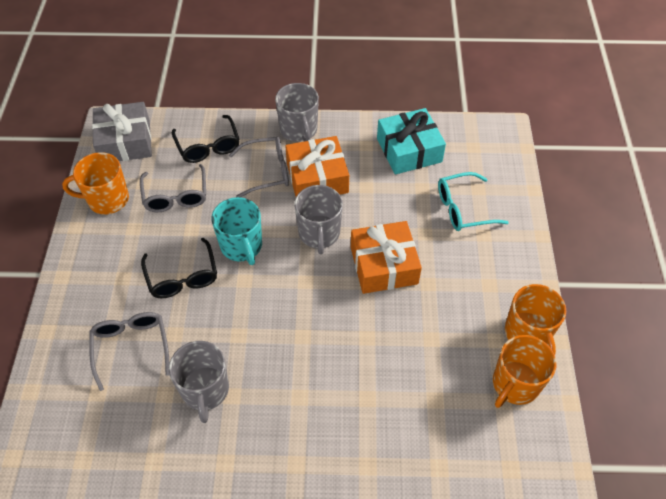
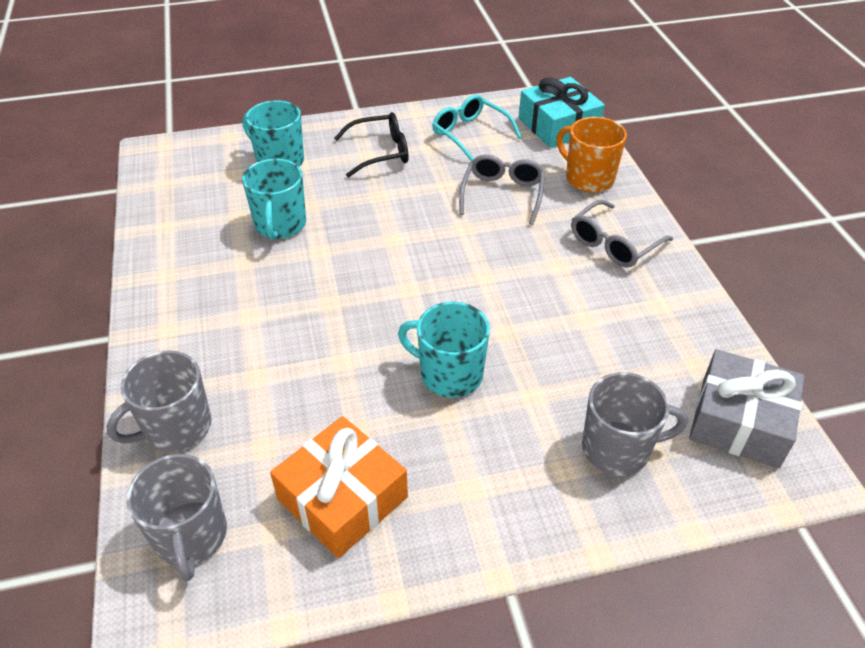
black glasses: [141,238,217,298] [172,115,239,163] = 2 -> [334,112,409,177] = 1
grey glasses: [89,312,169,391] [140,164,206,212] [229,137,289,197] = 3 -> [459,155,545,225] [571,200,673,267] = 2
orange gift: [285,136,349,196] [351,221,422,294] = 2 -> [270,416,408,558] = 1
orange mug: [62,152,129,214] [493,335,557,408] [505,284,566,354] = 3 -> [556,117,627,192] = 1
turquoise mug: [212,197,262,265] = 1 -> [242,159,306,240] [243,100,304,167] [398,302,490,398] = 3

